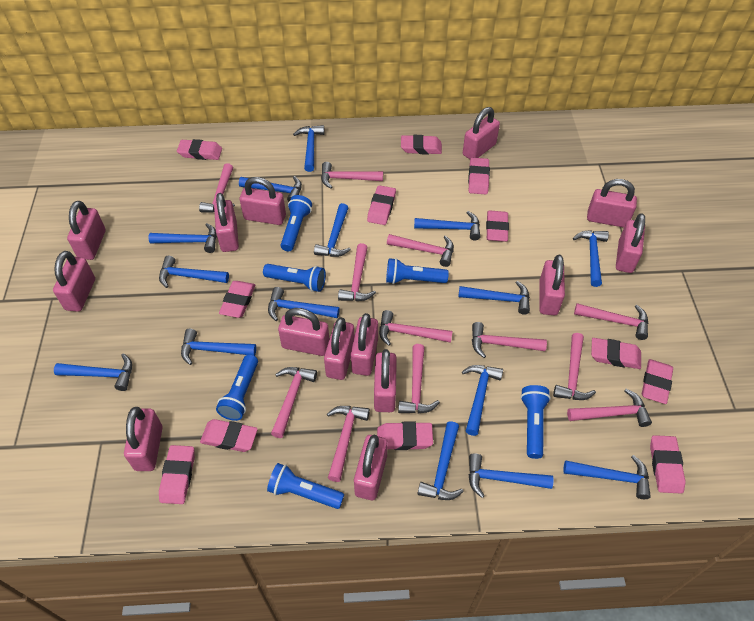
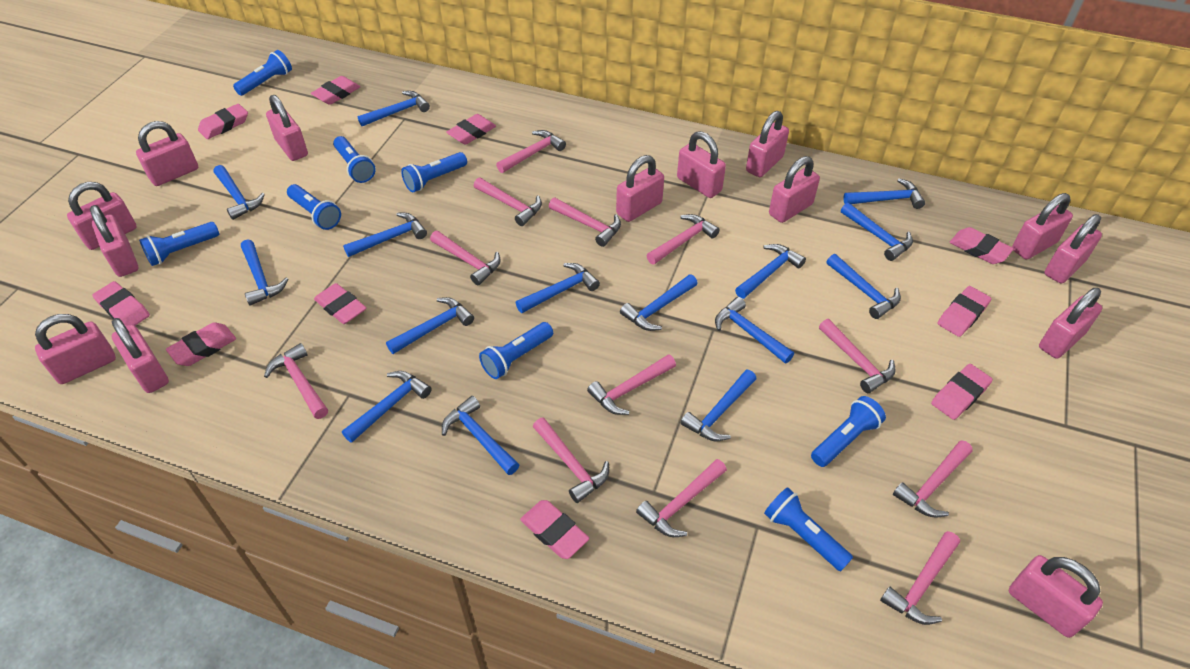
blue flashlight: [216,355,258,421] [263,264,326,292] [267,463,344,509] [281,195,312,251] [386,258,449,284] [520,385,551,459] = 6 -> [139,222,219,266] [233,50,292,96] [287,184,341,230] [333,136,376,183] [401,152,467,193] [479,322,553,379] [764,487,853,571] [811,396,886,467] = 8
pink eraser: [159,445,195,504] [177,139,222,160] [200,419,258,452] [219,281,255,318] [367,185,396,225] [377,422,433,450] [401,135,442,155] [468,158,490,194] [486,211,509,242] [591,338,641,369] [642,359,673,404] [650,435,686,494] = 12 -> [92,281,150,326] [166,322,236,366] [198,104,248,139] [311,76,360,105] [314,283,366,324] [446,114,496,145] [520,500,589,559] [931,364,993,420] [937,286,991,337] [950,227,1014,264] = 10

